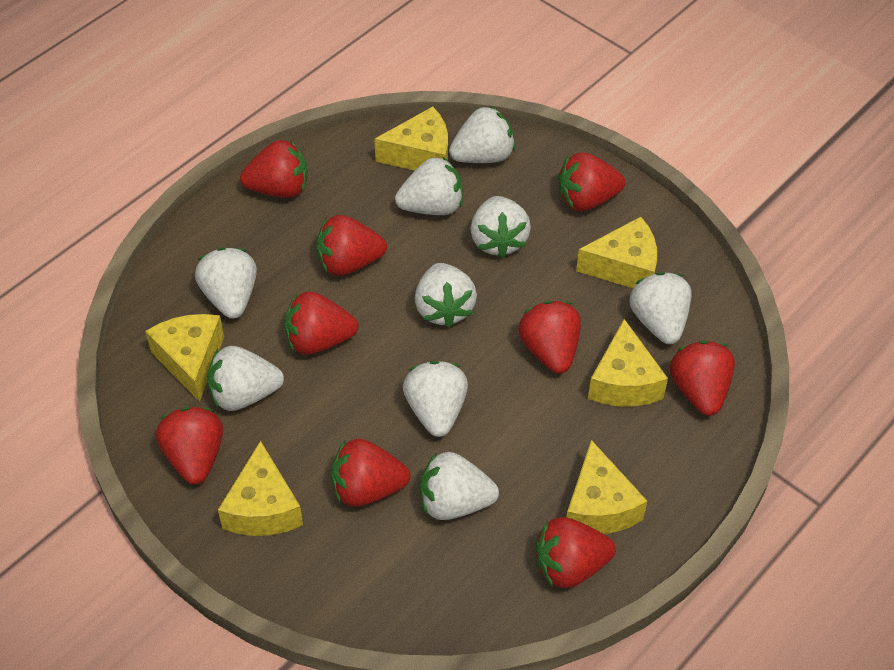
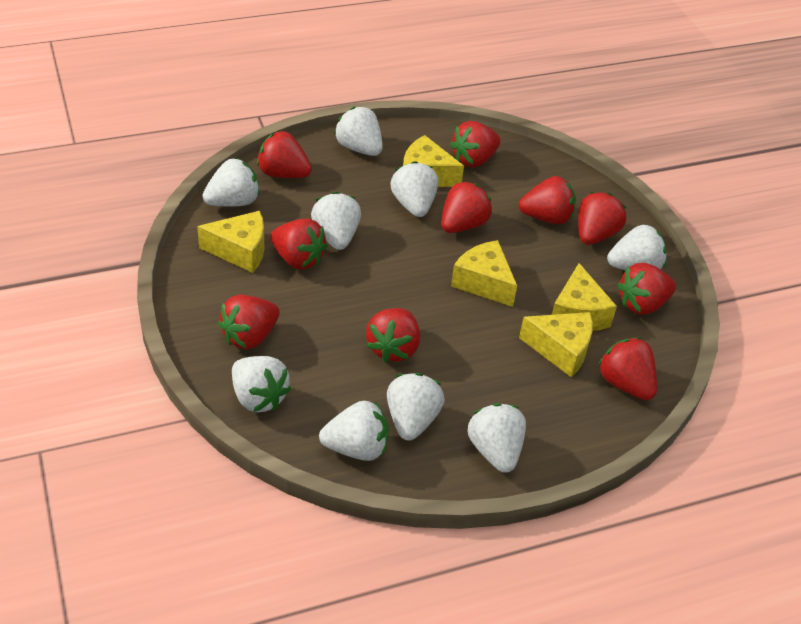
red strawberry: [156,407,223,485] [240,140,308,198] [284,291,358,355] [316,215,387,276] [331,439,410,507] [518,301,581,374] [535,517,616,588] [558,153,625,211] [670,341,735,416] = 9 -> [218,295,280,349] [257,131,312,178] [271,219,328,270] [366,308,420,363] [441,181,492,233] [450,121,501,167] [519,176,576,224] [578,192,626,245] [598,338,657,400] [618,263,676,315] = 10
yellow cheese: [145,314,224,402] [218,441,303,536] [374,106,448,170] [567,440,647,534] [576,217,657,288] [588,319,668,406] = 6 -> [197,211,264,273] [403,135,464,187] [451,240,517,307] [519,312,593,377] [552,263,617,331] = 5

